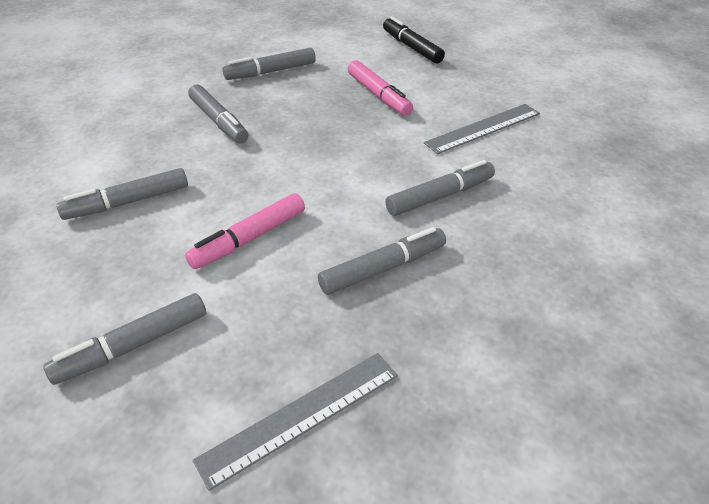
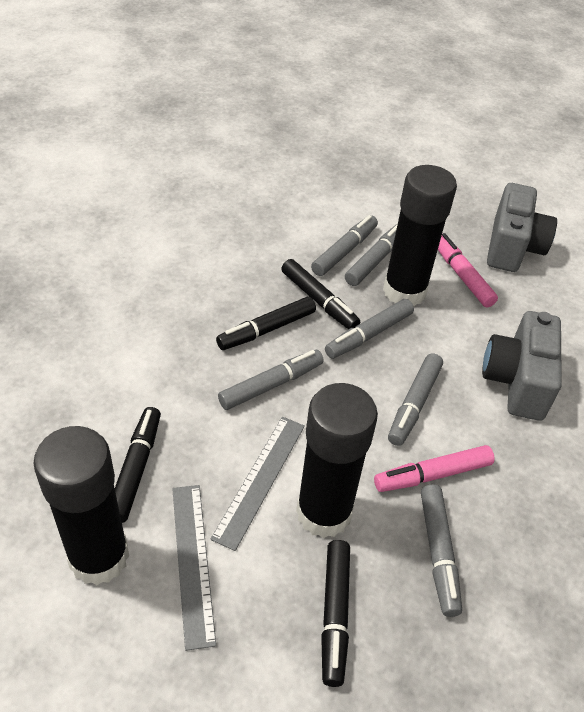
black glue stick: none = 0 -> [33,426,129,585] [296,383,378,538] [383,165,457,306] = 3
black marker: [383,16,445,64] = 1 -> [115,407,161,523] [216,296,316,350] [281,259,360,329] [321,540,350,687] = 4
grey camera: none = 0 -> [482,311,562,421] [487,183,557,272] = 2

